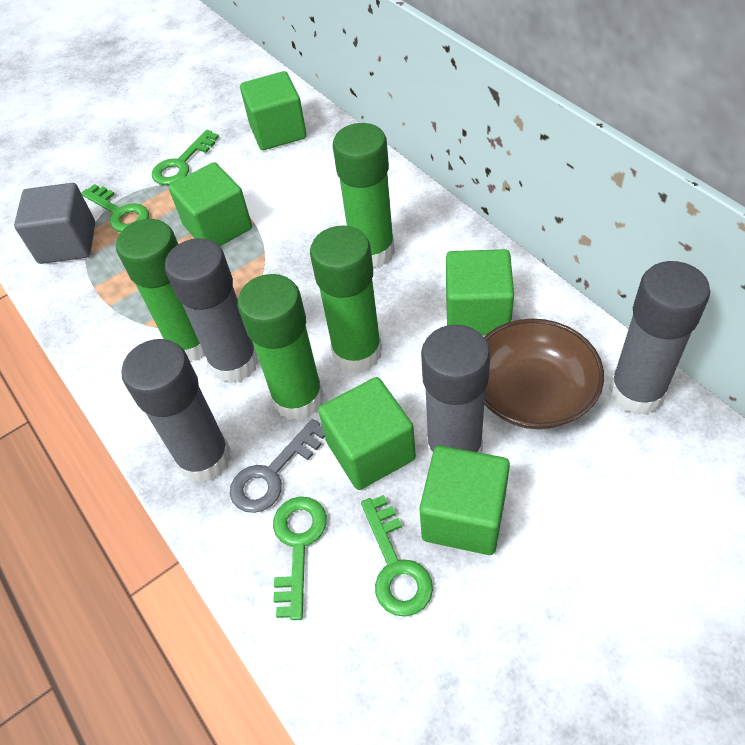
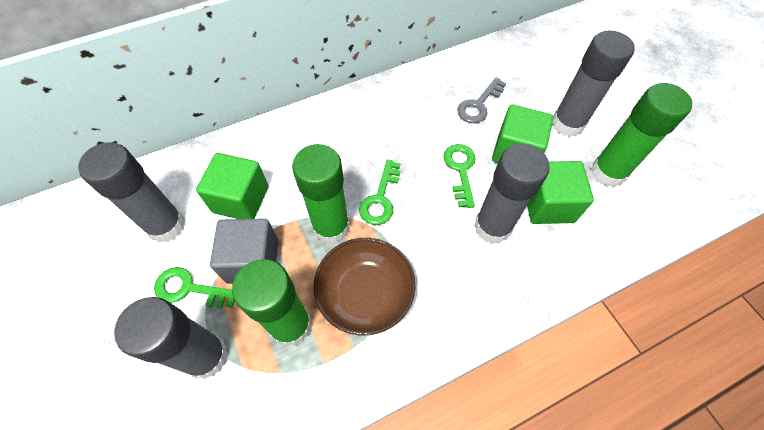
green cube: [169,162,252,246] [240,71,307,150] [318,377,416,490] [419,446,510,555] [446,249,514,336] = 5 -> [196,153,268,219] [492,104,554,163] [527,161,594,224] = 3
green glue stick: [116,219,205,361] [237,274,324,420] [310,226,382,373] [333,123,395,267] = 4 -> [232,259,312,347] [292,144,350,244] [591,83,692,187] = 3
green key: [81,184,149,232] [152,130,219,185] [273,496,327,620] [361,495,433,617] = 4 -> [154,267,235,308] [359,159,401,225] [443,144,476,208] = 3

